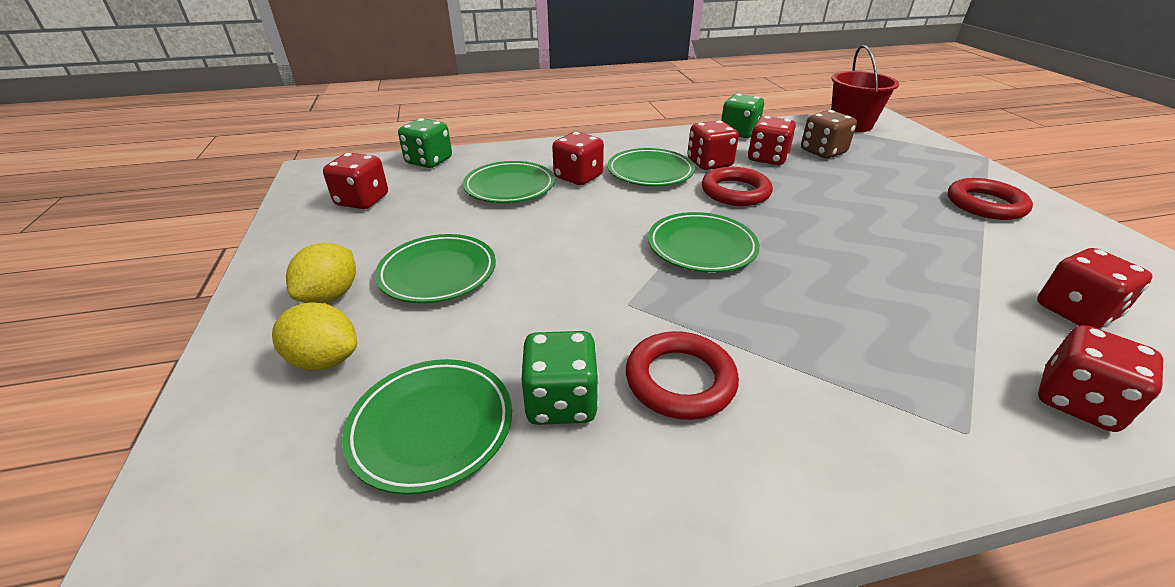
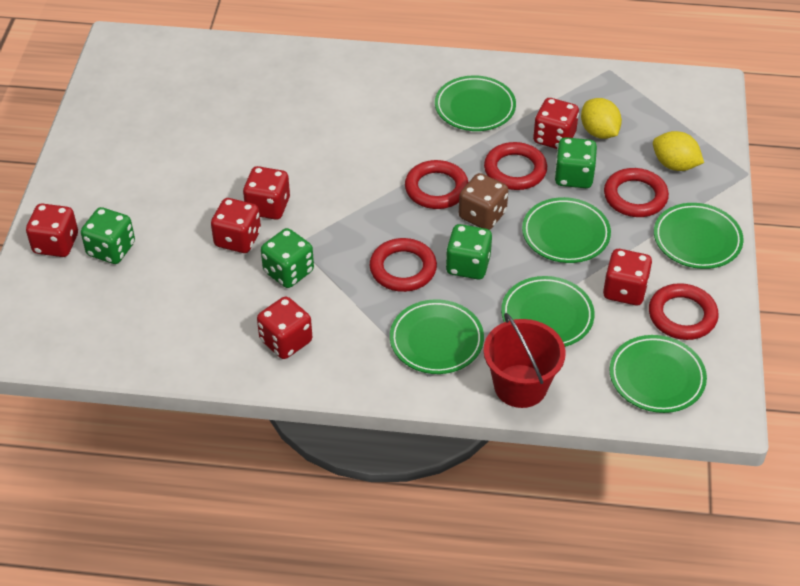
green dice: [398,118,452,168] [521,331,599,425] [721,94,764,138] = 3 -> [81,207,135,264] [261,228,314,288] [446,224,492,279] [554,137,597,188] = 4
green plate: [342,359,512,495] [375,234,496,303] [463,161,555,203] [607,148,695,186] [648,212,760,273] = 5 -> [390,299,484,374] [435,75,516,131] [501,276,595,347] [522,197,611,263] [610,335,707,413] [654,203,743,269] = 6
red ring: [626,331,739,420] [702,167,773,206] [948,178,1033,220] = 3 -> [370,238,437,292] [405,160,468,209] [484,142,547,190] [604,168,669,217] [649,283,718,340] = 5

